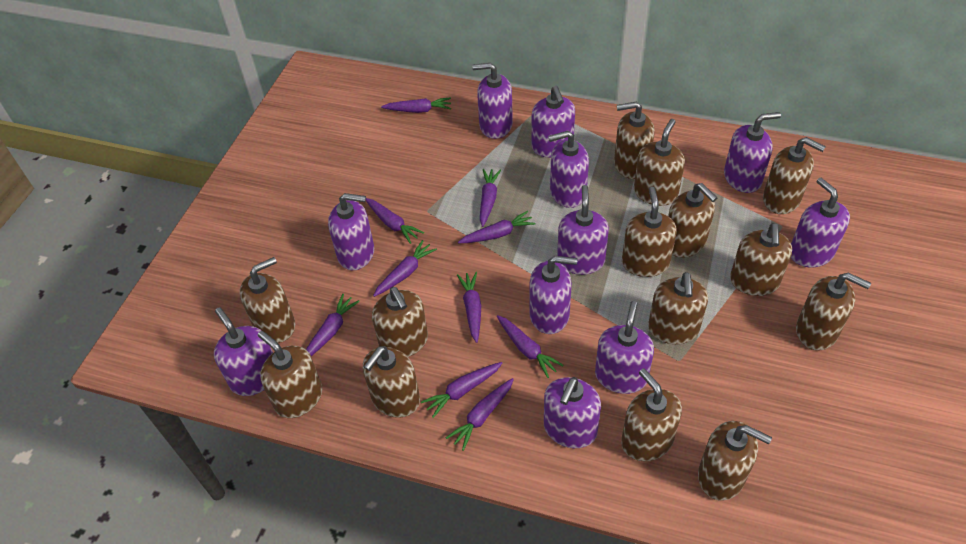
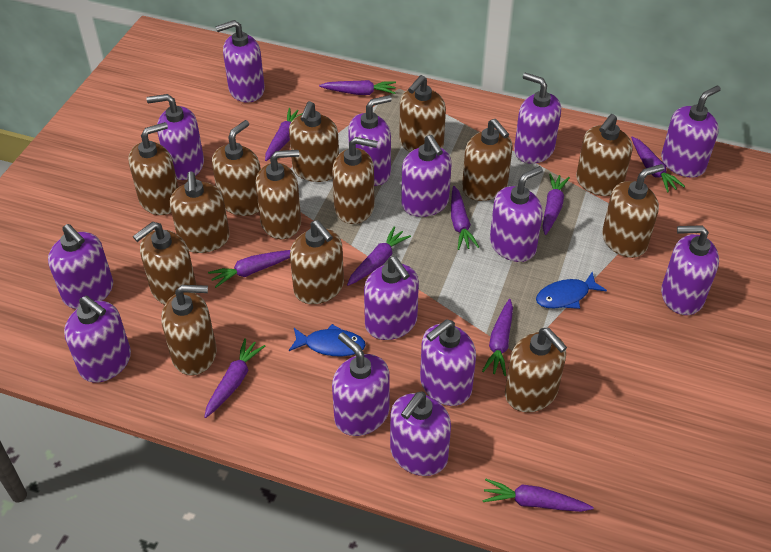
blue fish: none = 0 -> [289,324,366,356] [536,272,607,309] = 2
purple soap dispenser: [214,307,273,396] [328,193,374,270] [472,63,513,139] [529,256,578,334] [531,86,575,158] [544,377,601,448] [548,131,589,208] [557,185,609,275] [595,301,654,394] [724,112,781,193] [791,178,850,267] = 11 -> [48,224,113,309] [64,296,131,383] [147,94,204,180] [215,20,265,103] [332,332,390,436] [348,95,392,186] [364,256,419,340] [390,391,451,476] [401,135,452,217] [420,319,476,406] [490,166,543,262] [514,73,561,164] [661,86,721,178] [661,225,719,315] = 14

